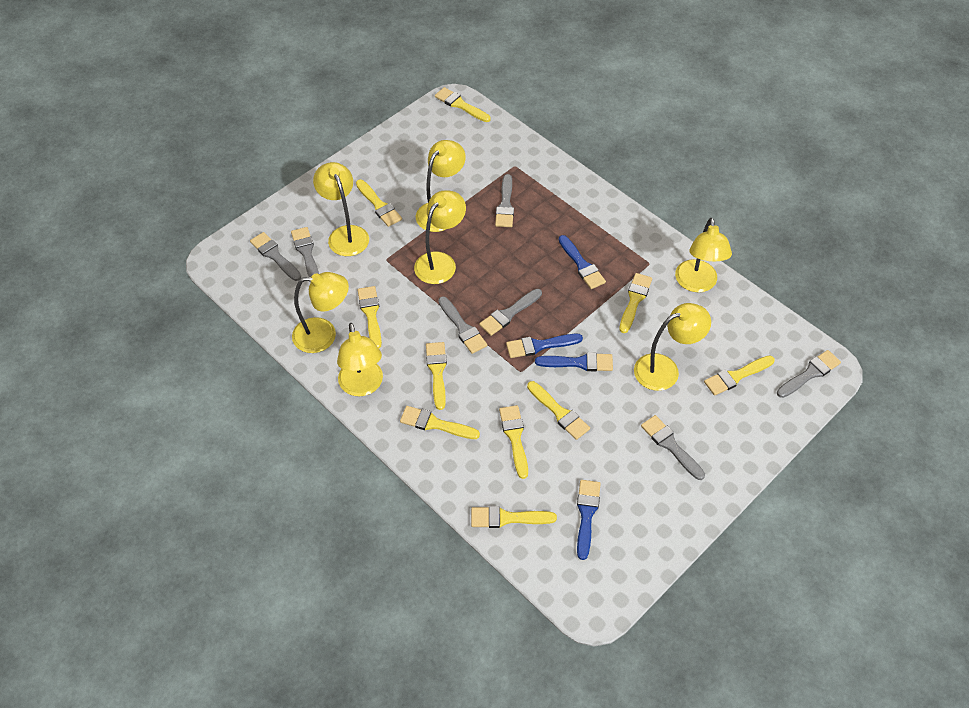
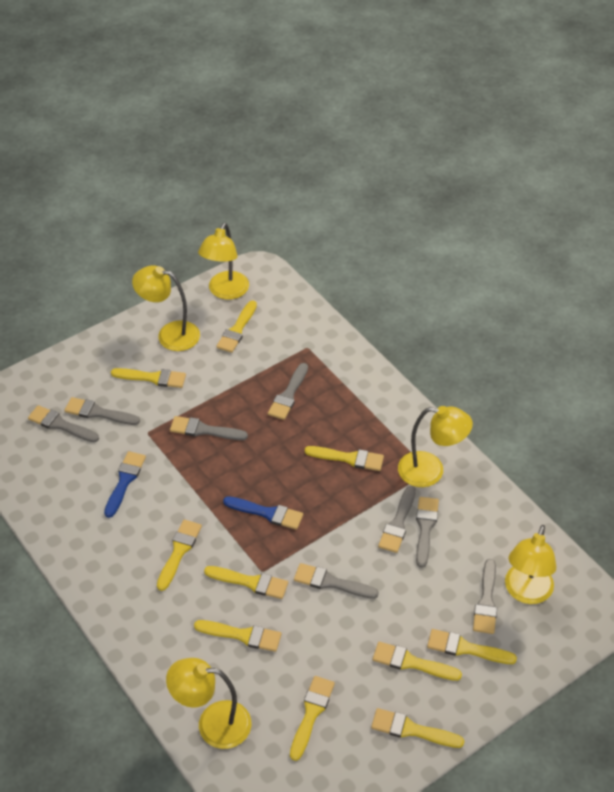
blue brush: [506,334,583,358] [535,352,613,371] [559,235,606,289] [577,480,601,560] = 4 -> [104,451,146,518] [223,496,303,530] = 2
grey brush: [250,232,301,281] [291,227,319,277] [438,296,487,354] [479,289,542,336] [495,174,514,227] [641,415,705,480] [777,350,841,398] = 7 -> [28,405,99,442] [64,397,140,425] [170,416,248,440] [268,363,308,420] [294,563,379,599] [378,486,416,553] [416,497,439,568] [473,559,497,634] = 8
yellow lamp: [292,272,349,353] [313,162,369,256] [337,323,383,396] [414,190,466,284] [416,140,466,232] [634,303,711,391] [675,218,732,293] = 7 -> [132,265,200,351] [166,658,251,749] [198,223,249,300] [398,406,473,487] [505,525,556,604] = 5

